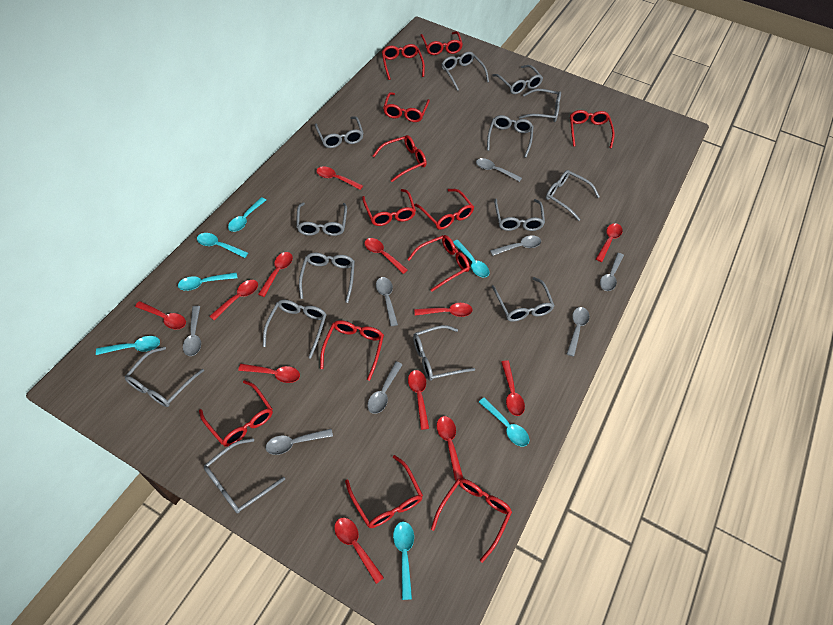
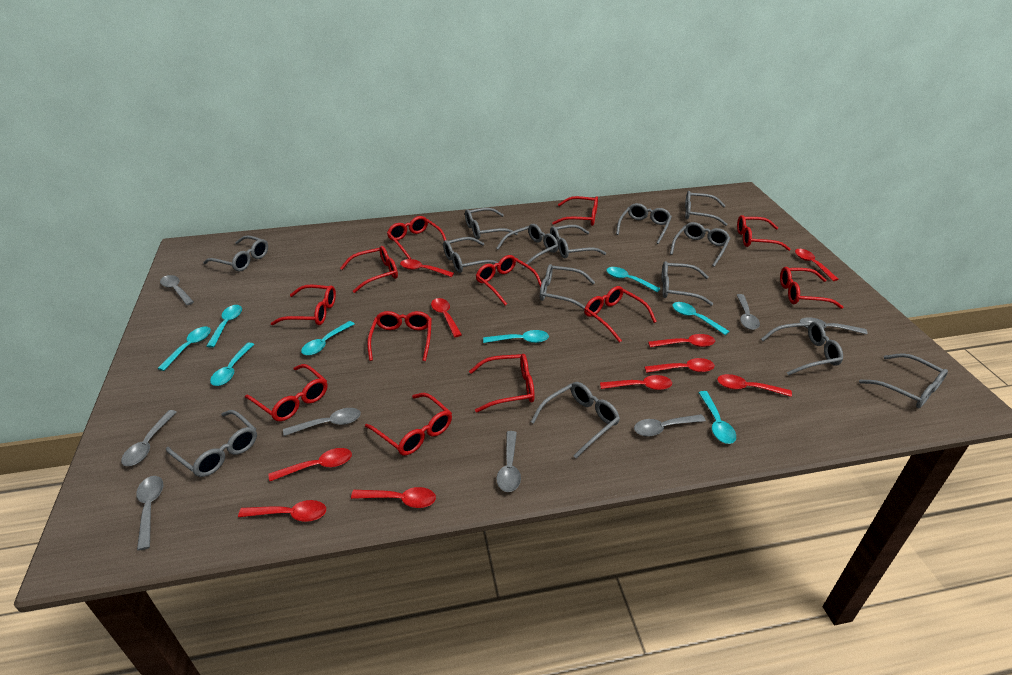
red spoon: [135,301,186,329] [209,280,258,320] [238,364,300,383] [258,252,293,297] [316,166,363,190] [334,518,384,584] [365,238,408,274] [408,370,429,430] [414,303,473,317] [437,416,463,480] [501,360,525,416] [596,223,623,262] = 12 -> [238,500,326,522] [269,448,352,481] [351,487,436,508] [400,259,454,277] [431,298,462,337] [600,375,672,390] [644,358,715,373] [648,334,715,347] [717,374,792,397] [795,249,838,281] = 10
turquoise spoon: [96,336,160,355] [178,272,238,291] [197,233,248,258] [228,197,266,232] [393,522,414,600] [453,240,489,277] [479,397,529,447] = 7 -> [157,327,211,371] [207,305,242,348] [210,343,254,386] [301,321,354,356] [483,330,549,343] [607,267,661,292] [672,302,730,335] [698,391,736,444] = 8

